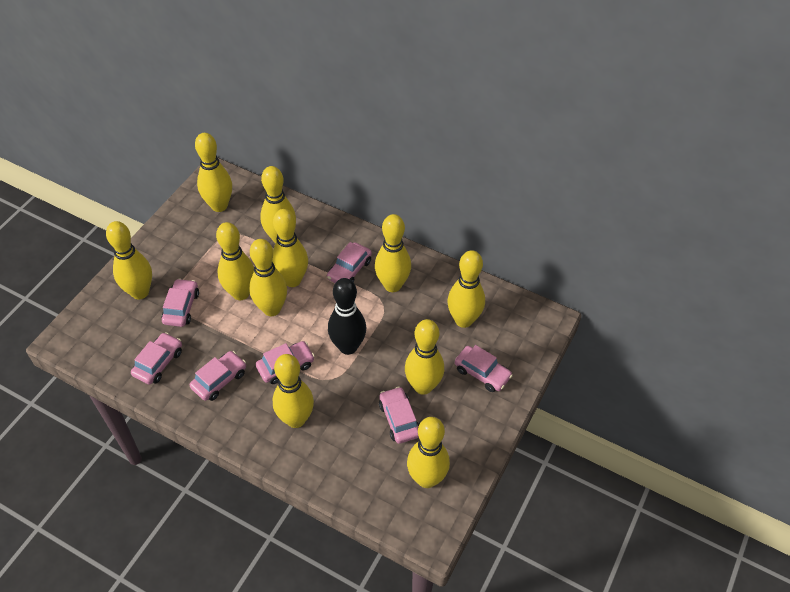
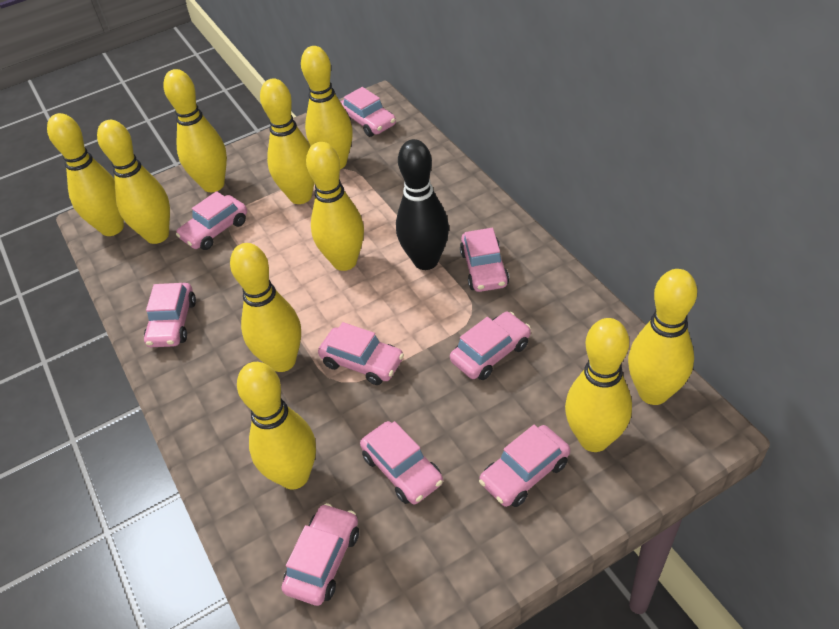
pink car: [131,332,182,385] [162,279,199,327] [190,351,246,401] [256,341,315,384] [327,242,372,283] [379,387,419,444] [455,345,513,392] = 7 -> [144,283,196,347] [176,191,247,250] [281,503,359,606] [318,322,404,385] [341,87,396,137] [360,421,443,504] [450,312,531,380] [460,228,509,292] [479,425,570,507] = 9
yellow bowling pin: [106,221,152,299] [195,133,232,212] [216,222,254,300] [249,239,287,316] [260,166,296,244] [272,209,308,287] [273,354,314,428] [375,214,411,292] [405,319,444,395] [407,417,450,488] [447,250,485,328] = 11 -> [47,113,124,236] [97,120,170,244] [163,69,227,192] [230,243,301,372] [237,362,316,489] [260,79,315,204] [301,46,353,169] [306,142,364,271] [565,318,632,452] [628,269,697,405] = 10

